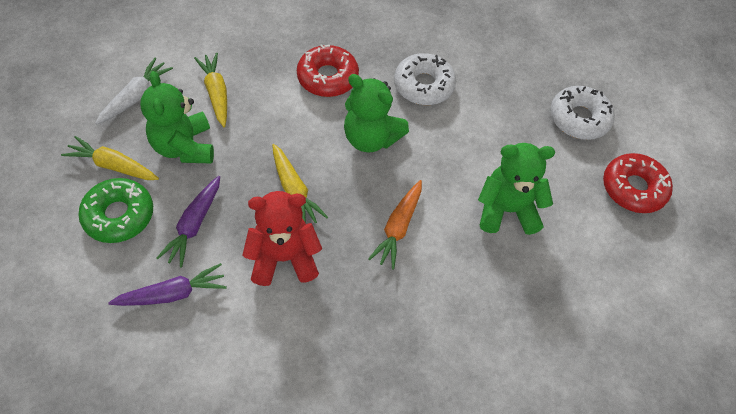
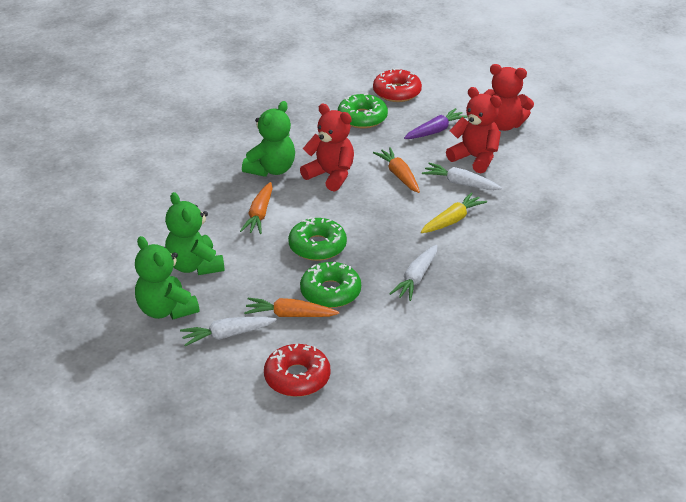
green donut: [78,178,153,243] = 1 -> [288,217,347,261] [300,261,361,308] [338,93,388,128] = 3
orange carrot: [368,180,422,270] = 1 -> [240,182,273,234] [244,298,339,317] [373,147,420,193] = 3
purple carrot: [108,263,227,306] [156,176,220,268] = 2 -> [404,108,468,139] = 1
red teddy bear: [242,191,322,286] = 1 -> [300,104,354,192] [446,87,502,173] [483,64,534,131] = 3
white carrot: [95,58,173,125] = 1 -> [180,317,277,346] [389,245,437,301] [422,163,502,190] = 3
white donut: [394,53,456,105] [550,86,615,140] = 2 -> none = 0
yellow carrot: [61,136,159,180] [194,53,227,127] [272,144,328,223] = 3 -> [421,192,487,233] = 1

